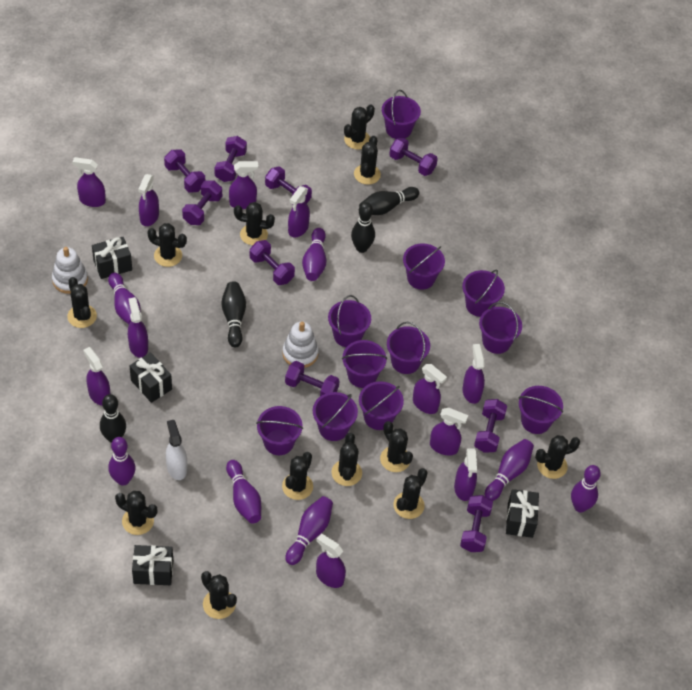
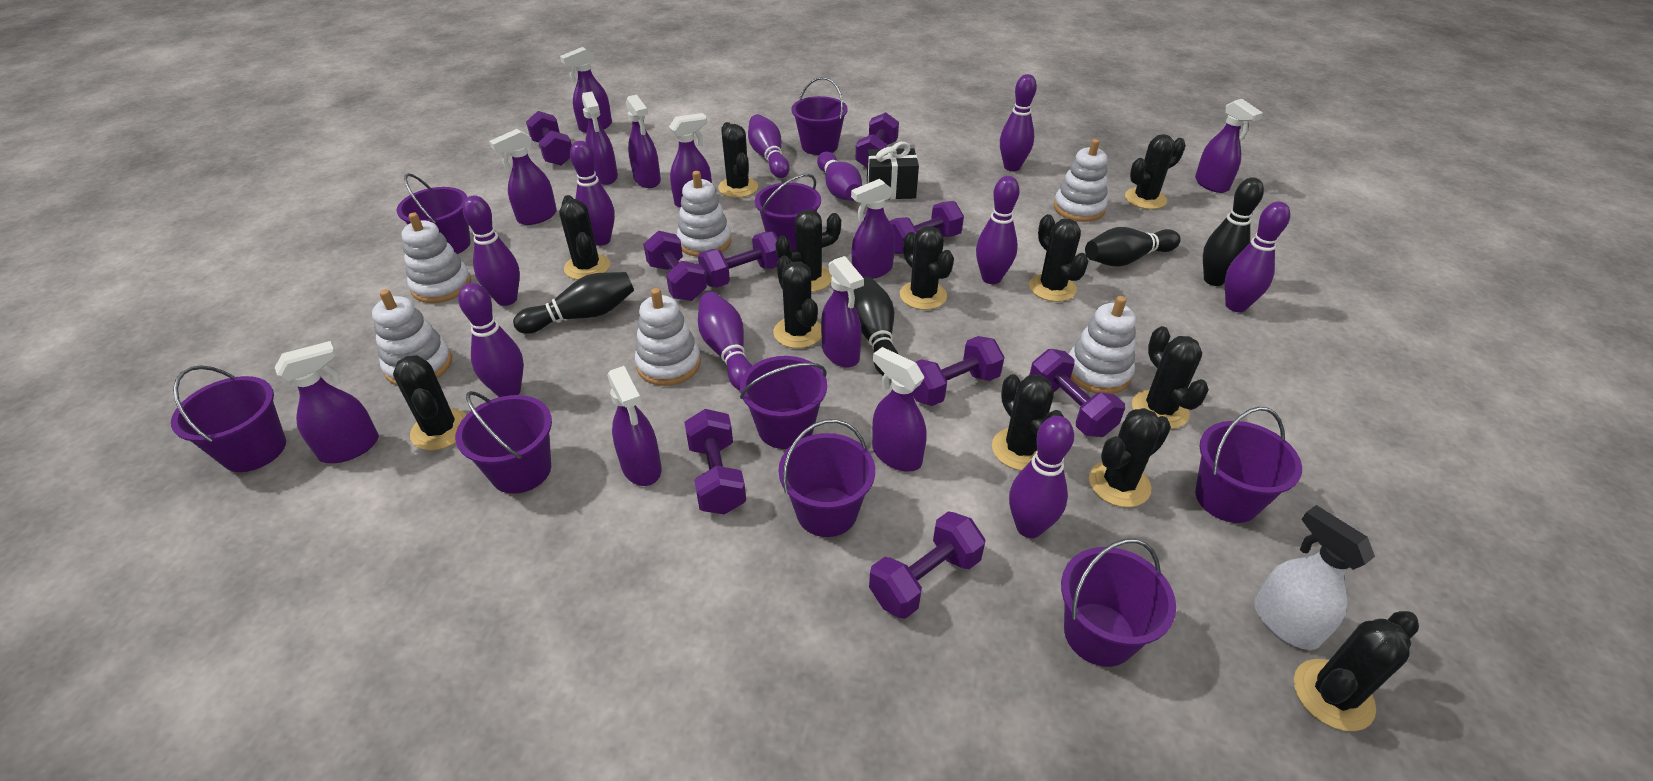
black gift: [92,237,132,279] [129,352,172,403] [132,545,173,585] [506,489,539,538] = 4 -> [867,142,919,199] = 1
purple bowling pin: [108,272,141,324] [108,437,136,486] [226,460,261,524] [285,496,333,565] [302,228,327,281] [485,439,534,501] [571,465,601,513] = 7 -> [458,283,524,397] [463,195,520,306] [570,141,615,246] [698,292,752,391] [748,114,790,178] [817,152,862,201] [976,176,1020,284] [1000,74,1037,171] [1009,416,1074,538] [1225,201,1290,312] = 10
purple bucket: [256,406,303,455] [313,392,358,441] [328,295,371,347] [342,340,387,388] [359,381,404,430] [382,90,421,139] [387,322,430,374] [403,243,445,290] [462,270,505,317] [479,302,522,354] [519,386,563,434] = 11 -> [171,366,286,472] [397,173,471,254] [456,391,552,494] [740,356,827,449] [755,174,821,250] [779,419,875,537] [791,77,848,155] [1061,539,1176,667] [1195,407,1302,523] = 9
white stacking toy: [52,247,88,294] [283,322,319,368] = 2 -> [372,289,452,386] [401,213,471,303] [635,288,701,386] [677,171,732,257] [1054,139,1108,222] [1069,296,1136,394] = 6

